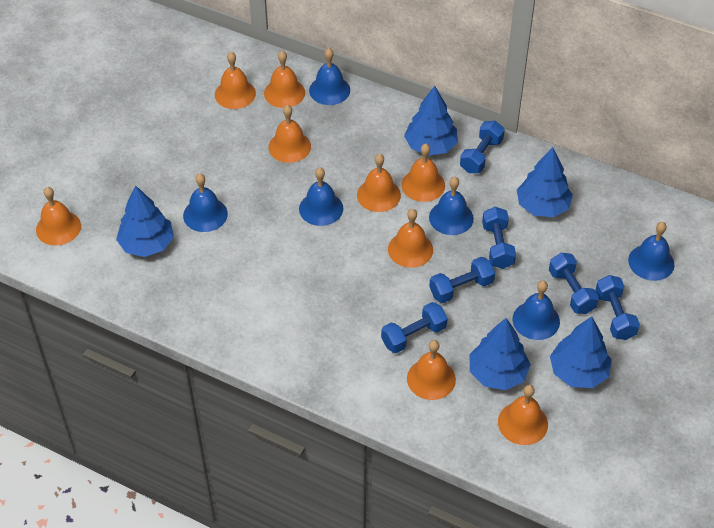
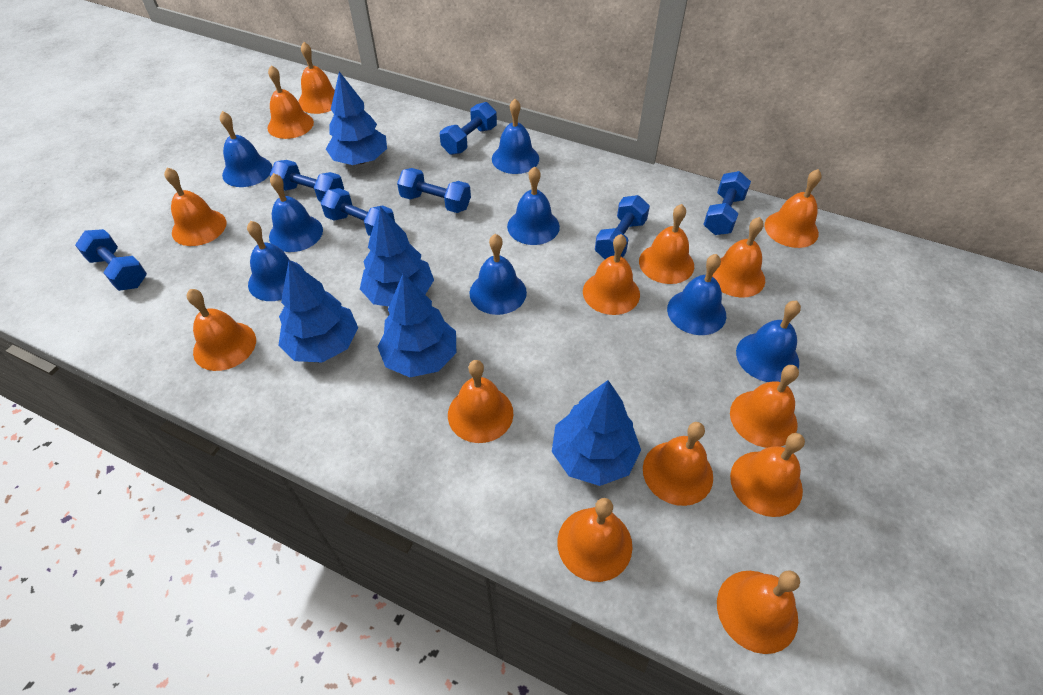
blue bell: [183,174,228,232] [299,167,343,226] [309,48,350,105] [429,177,474,235] [513,280,560,340] [628,222,674,281] = 6 -> [220,111,272,187] [247,221,304,301] [269,173,323,252] [470,234,527,315] [492,99,539,174] [507,166,560,245] [667,254,726,335] [736,301,801,382] = 8
blue dumbbell: [381,302,448,353] [429,257,495,303] [460,121,505,173] [482,207,516,269] [549,253,599,314] [595,275,640,340] = 6 -> [75,229,147,291] [270,160,344,202] [321,188,395,236] [397,168,471,213] [440,102,497,155] [595,195,650,259] [703,171,751,235] = 7
orange bell: [36,187,81,246] [215,52,256,109] [264,51,305,108] [268,105,311,163] [357,154,401,212] [388,209,433,268] [401,144,445,202] [407,340,456,400] [498,385,548,445] = 9 -> [164,167,226,246] [187,289,256,371] [268,65,314,139] [298,42,335,114] [448,360,513,443] [557,498,632,582] [583,234,640,315] [639,204,694,284] [643,422,713,506] [712,217,765,298] [717,571,800,654] [730,365,799,448] [730,433,805,517] [764,169,822,248] = 14

